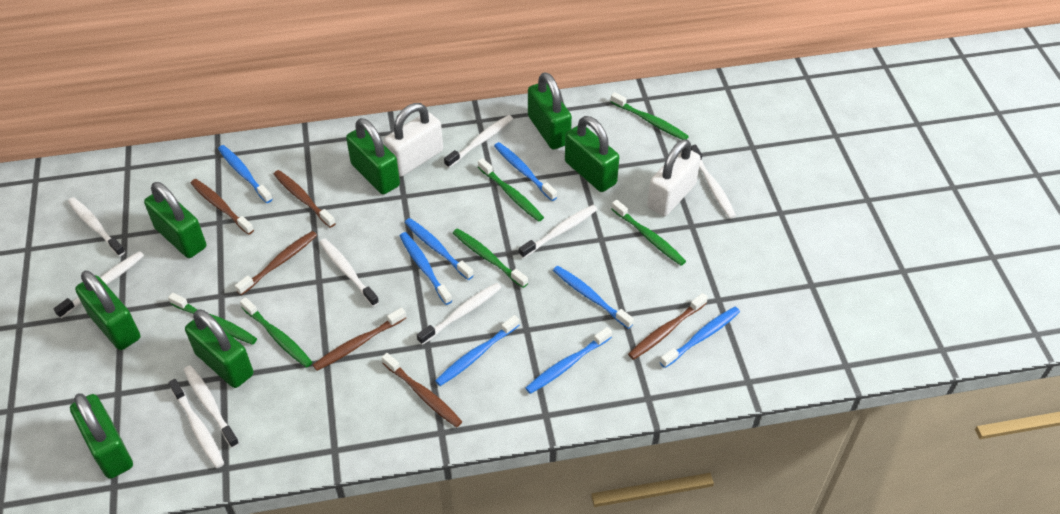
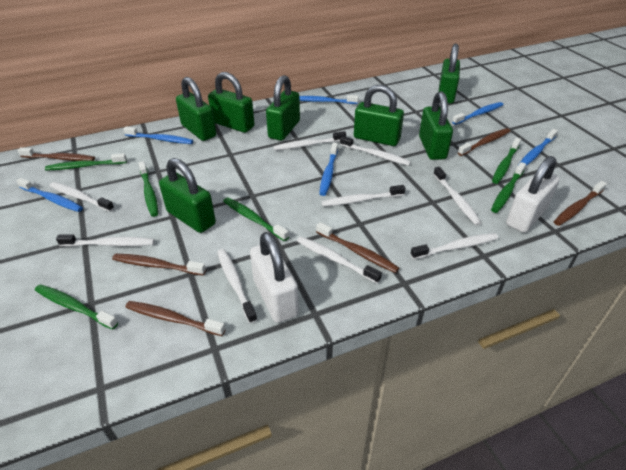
blue toothbrush: [218,145,273,203] [400,232,452,305] [405,218,474,280] [435,315,519,386] [494,142,557,201] [525,327,612,394] [553,266,634,329] [660,307,740,368] = 8 -> [17,178,83,212] [123,127,193,144] [299,95,359,104] [319,143,338,196] [452,102,503,125] [518,129,558,166] = 6

